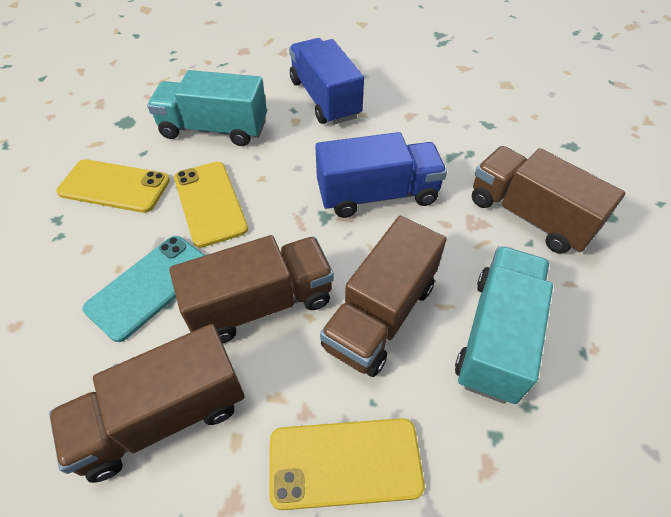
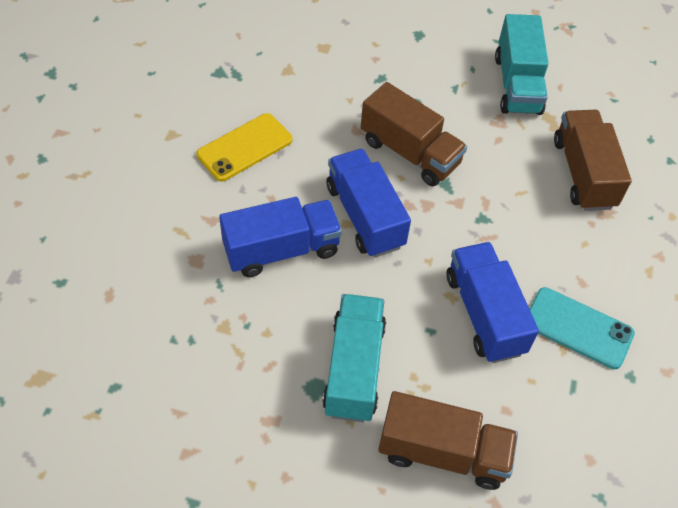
blue truck: [289,38,364,125] [315,132,447,218] = 2 -> [219,197,342,277] [326,149,411,258] [446,242,539,363] = 3
brown truck: [49,324,245,483] [169,235,334,343] [320,216,447,377] [472,146,625,254] = 4 -> [361,82,467,186] [378,391,518,490] [554,110,632,211] = 3
yellow phone: [56,159,170,213] [174,162,248,248] [269,418,425,510] = 3 -> [196,113,292,182] = 1

